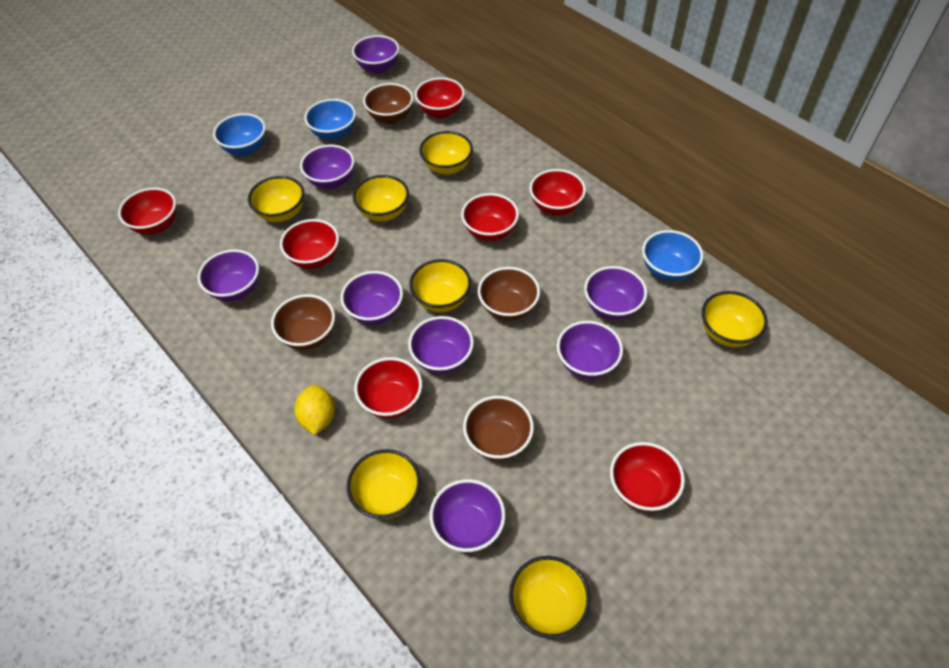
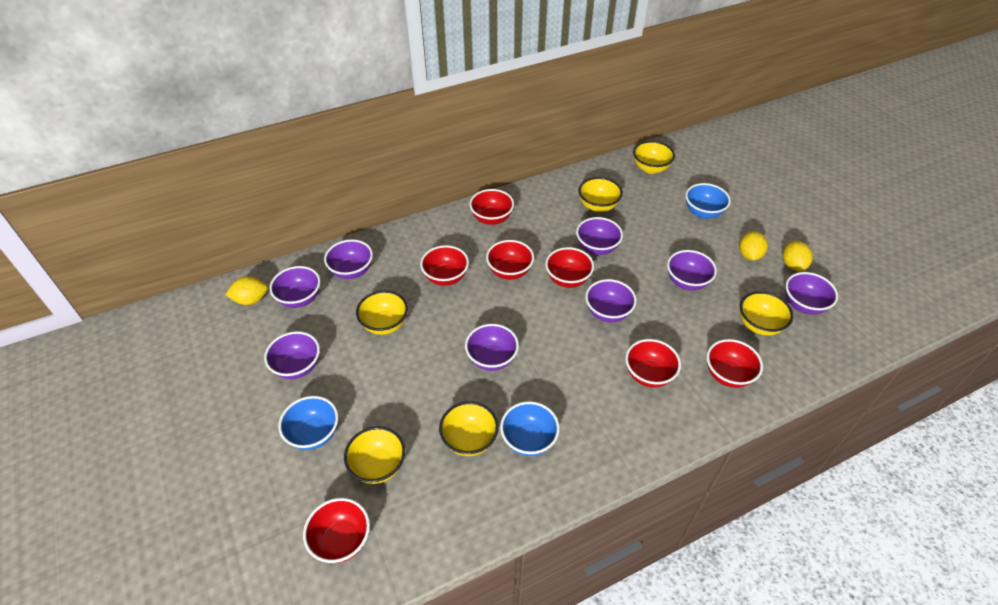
brown bowl: [271,294,335,350] [363,83,413,124] [463,396,534,461] [478,267,540,321] = 4 -> none = 0
yellow bowl: [248,176,304,222] [347,449,421,519] [353,175,409,221] [409,259,471,312] [419,131,473,175] [509,556,591,639] [701,291,768,347] = 7 -> [344,426,405,484] [356,290,408,335] [439,401,499,456] [579,177,623,212] [633,141,675,174] [740,291,793,336] = 6
yellow lemon: [294,385,335,435] = 1 -> [225,276,268,305] [739,231,768,261] [783,241,813,271] = 3

